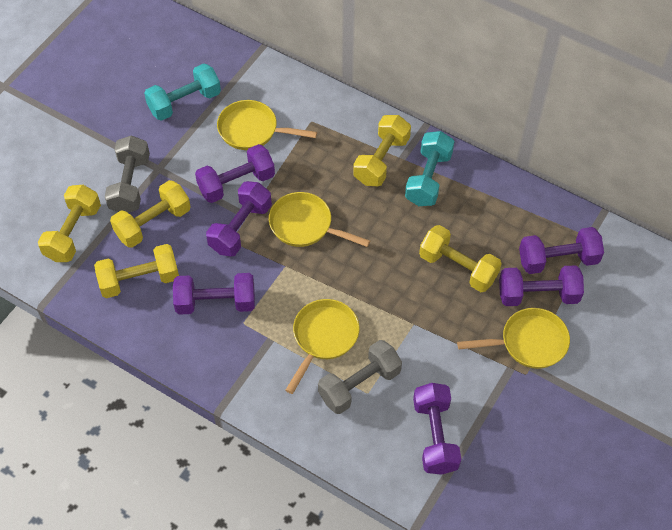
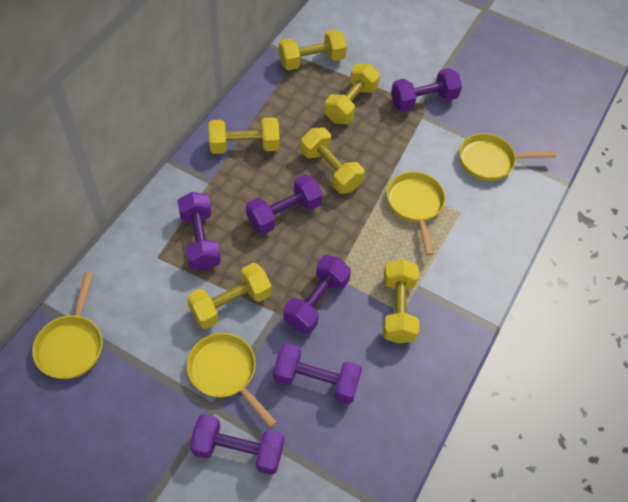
grey dumbbell: [105,135,150,213] [318,340,402,414] = 2 -> none = 0
turquoise dumbbell: [144,63,221,121] [405,131,454,206] = 2 -> none = 0
yellow dumbbell: [38,185,101,262] [94,244,179,298] [110,180,191,248] [353,115,411,186] [419,225,502,292] = 5 -> [187,263,271,329] [208,117,280,154] [279,29,347,70] [301,128,364,194] [324,64,380,124] [383,259,419,344] = 6

